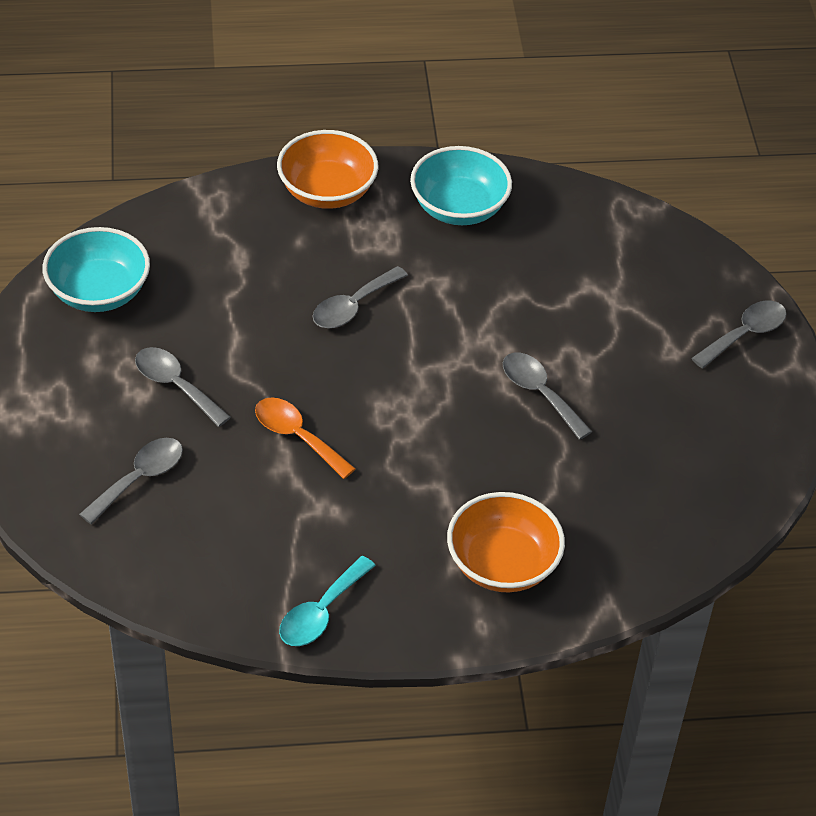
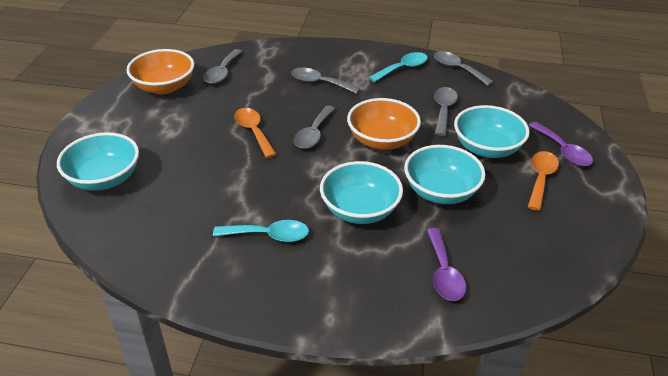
orange spoon: [255,397,356,479] = 1 -> [234,108,277,158] [528,151,559,211] = 2
purple spoon: none = 0 -> [427,228,466,301] [529,122,593,166] = 2
turquoise bowl: [42,227,150,312] [410,146,512,225] = 2 -> [57,132,139,191] [320,161,403,224] [404,145,485,204] [454,105,530,158] = 4
turquoise spoon: [279,556,376,646] = 1 -> [213,220,309,242] [369,52,428,82] = 2

